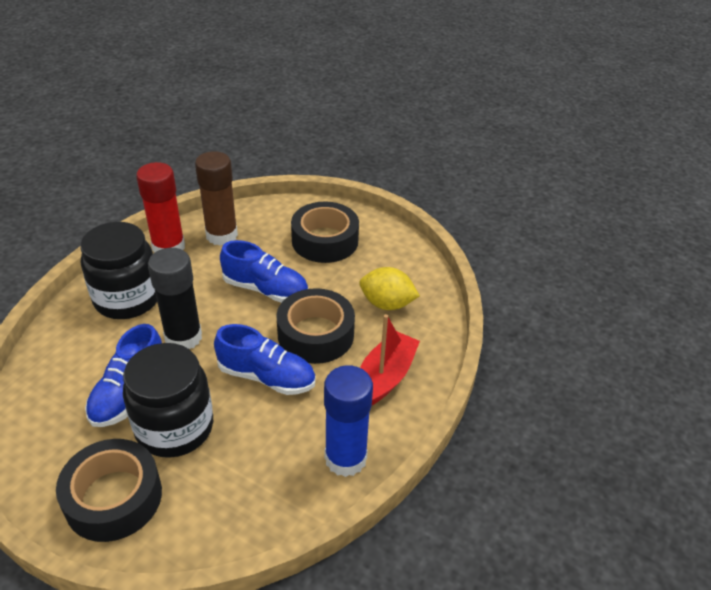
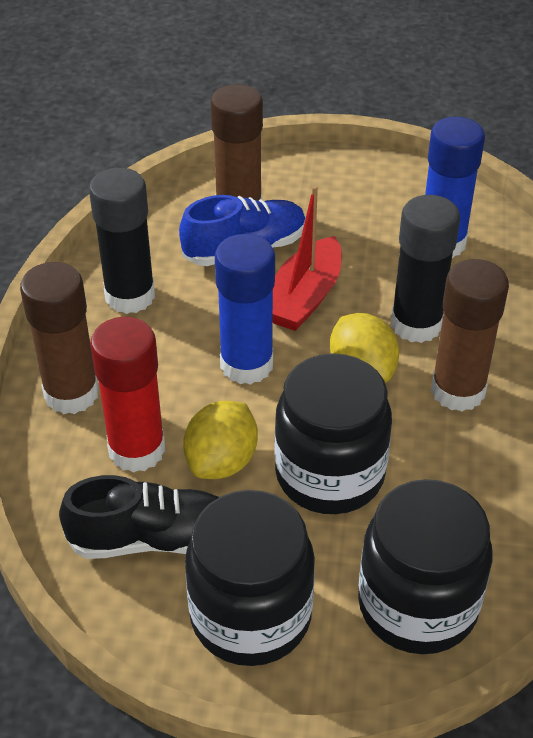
black glue stick: [148,248,202,349] = 1 -> [89,167,155,314] [391,195,460,343] = 2
black jar: [80,222,157,319] [123,343,213,458] = 2 -> [185,490,315,666] [274,353,392,514] [358,479,492,654] = 3
black shoe: none = 0 -> [59,475,219,559] = 1
black tape: [56,439,162,542] [277,288,355,364] [291,201,359,263] = 3 -> none = 0
blue glue stick: [324,365,373,477] = 1 -> [215,234,275,385] [425,117,485,258] = 2
blue shoe: [85,324,162,427] [214,324,316,395] [220,240,308,303] = 3 -> [179,195,306,266] = 1
brown glue stick: [195,151,238,246] = 1 -> [20,262,99,414] [211,84,263,201] [431,259,509,412] = 3
yellow lemon: [359,267,420,310] = 1 -> [183,401,258,479] [330,313,399,383] = 2

